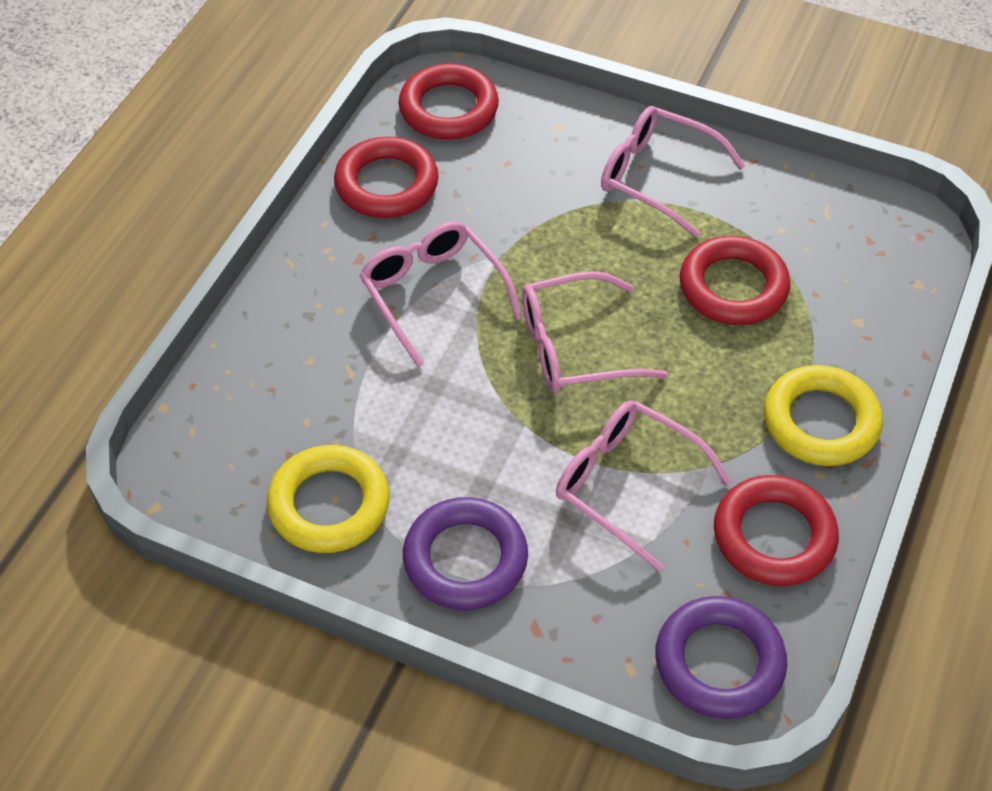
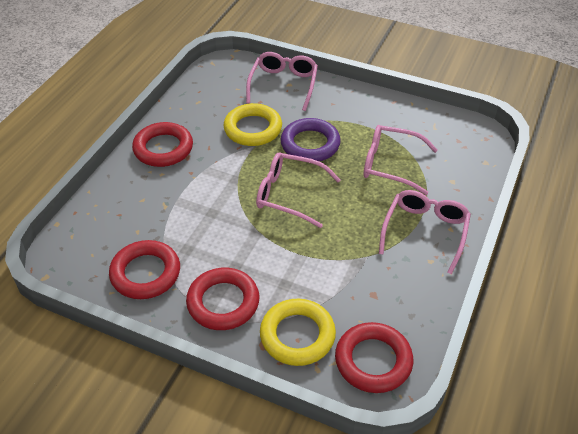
purple ring: [403,497,528,610] [655,596,787,719] = 2 -> [281,118,341,161] = 1

